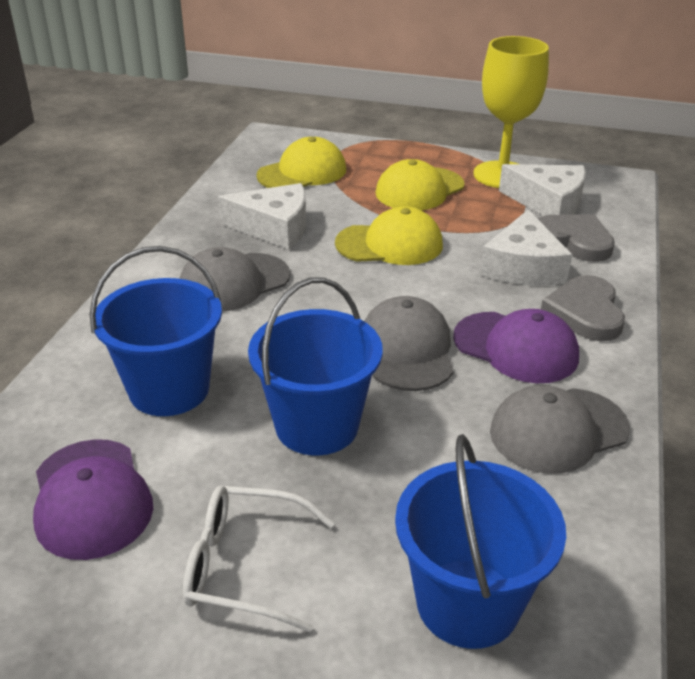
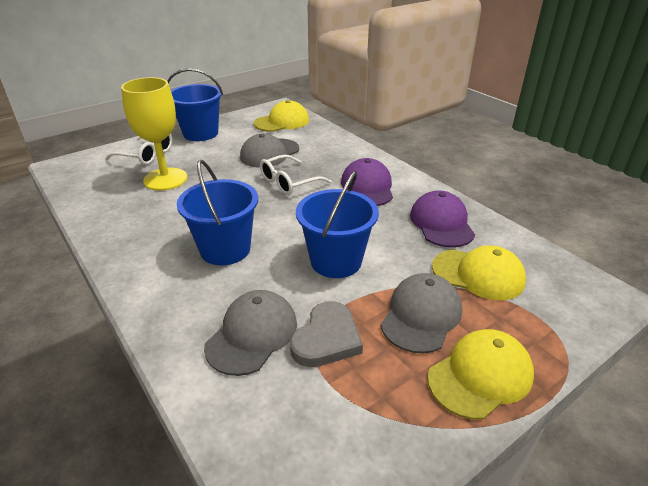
grey heart: [538,214,615,262] [541,275,625,341] = 2 -> [290,301,363,367] = 1
white cheese: [218,183,306,250] [480,210,572,285] [499,164,586,216] = 3 -> none = 0
white glasses: [183,485,335,632] = 1 -> [105,134,172,165] [260,155,332,195] = 2

